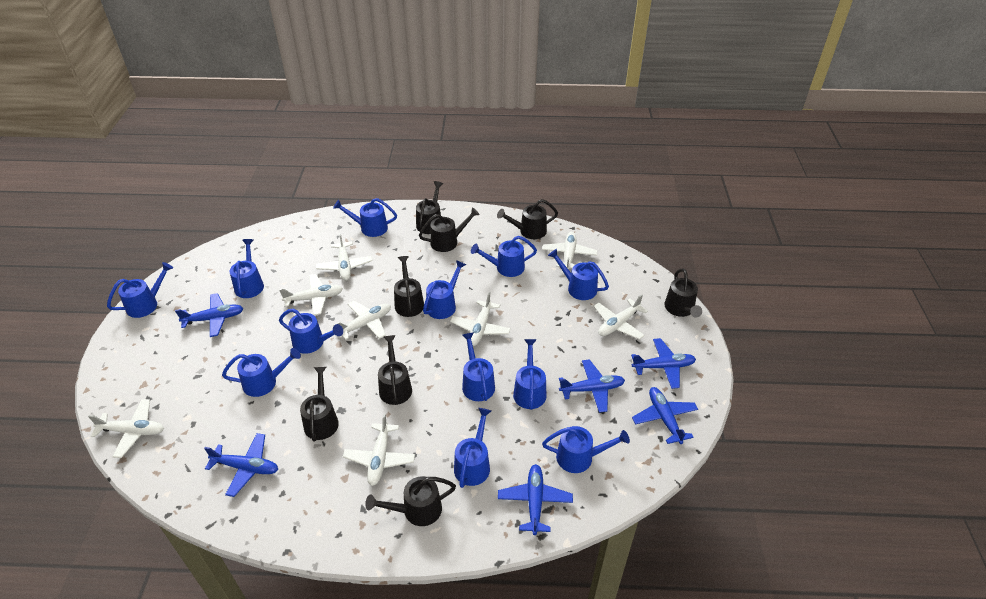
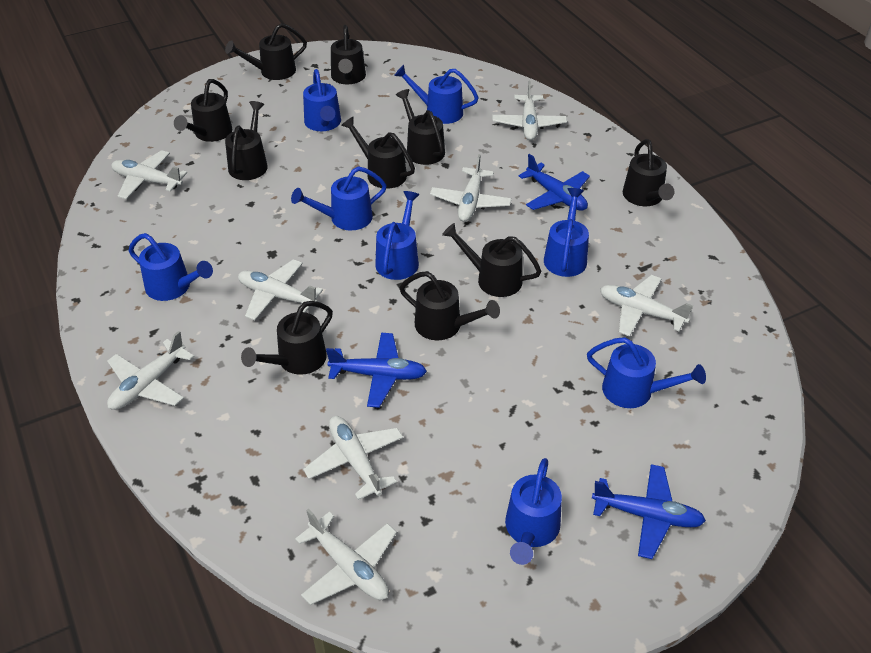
black watering can: [300,367,339,441] [365,476,456,526] [378,335,412,405] [394,256,424,317] [416,181,443,234] [419,207,480,252] [497,199,558,239] [664,268,702,318] = 8 -> [174,79,232,142] [225,23,307,80] [225,101,268,180] [241,301,333,375] [331,25,366,84] [341,117,415,189] [396,89,445,165] [399,271,500,340] [442,223,541,297] [623,139,675,206] = 10
blue plane: [175,293,244,337] [204,433,278,497] [498,464,573,535] [559,359,625,413] [631,338,696,389] [632,387,698,444] = 6 -> [326,333,427,408] [518,154,590,211] [592,464,706,559] = 3
blue watering can: [107,262,173,318] [222,348,301,397] [230,239,264,298] [279,309,343,354] [333,198,397,237] [423,260,466,319] [454,408,491,488] [462,332,495,401] [471,236,537,277] [513,339,546,410] [542,426,630,473] [548,249,609,300] = 12 -> [129,233,213,301] [291,166,387,231] [303,69,341,131] [375,191,420,280] [394,65,479,124] [505,458,562,565] [544,188,589,277] [587,337,706,408] = 8

